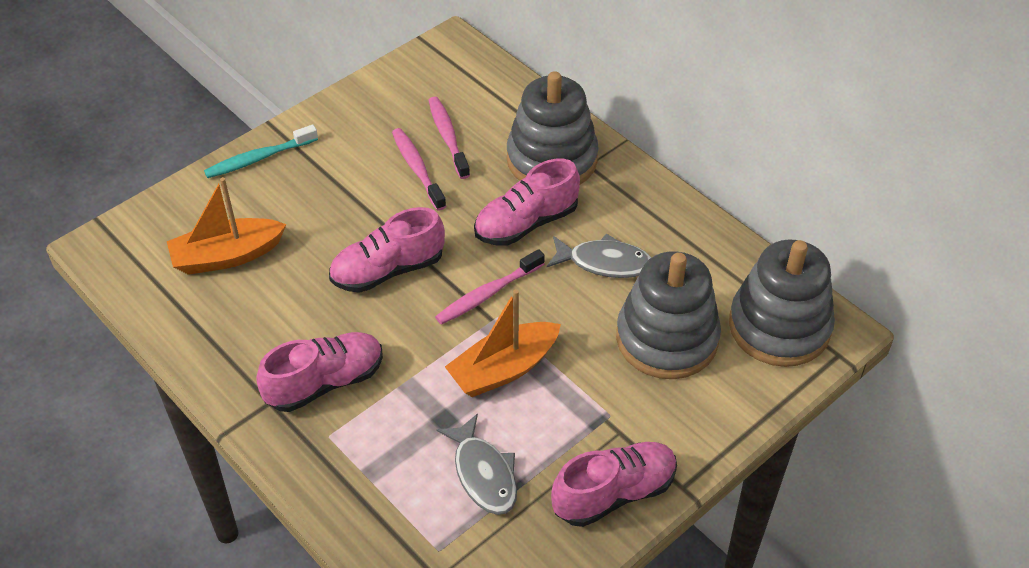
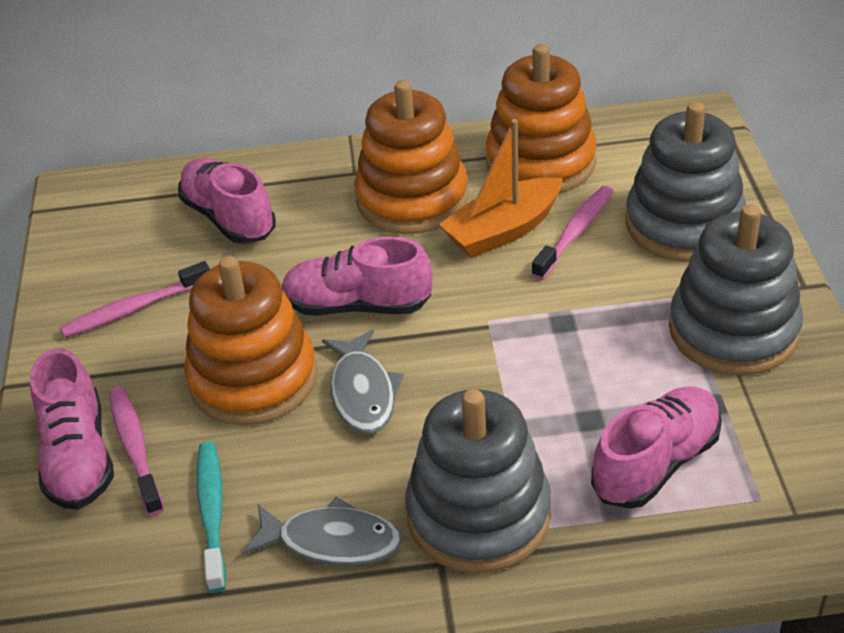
orange boat: [167,177,287,275] [445,289,561,397] = 2 -> [439,119,563,258] = 1
orange stacking toy: none = 0 -> [184,256,317,426] [354,80,468,234] [486,44,597,193] = 3

